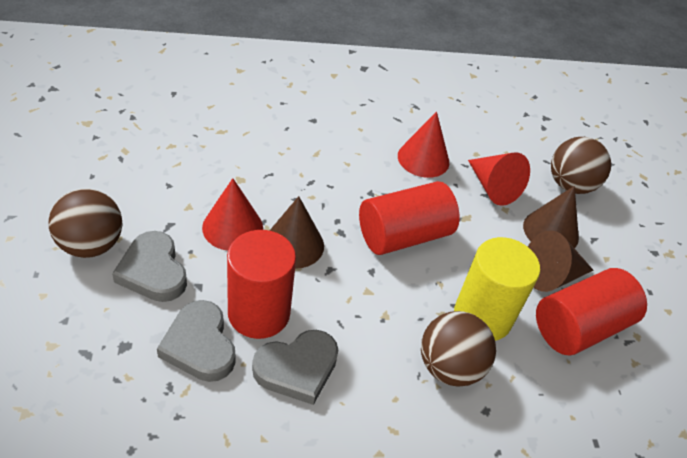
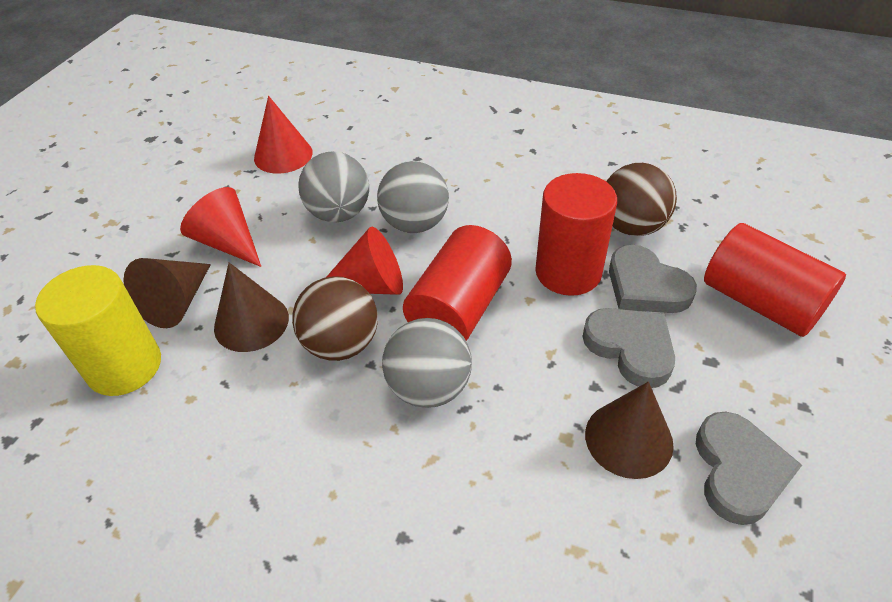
brown ball: [48,189,122,258] [421,311,496,387] [551,137,611,194] = 3 -> [292,276,378,361] [606,163,677,236] = 2
grey ball: none = 0 -> [298,151,369,222] [377,161,449,233] [382,318,472,408] = 3

